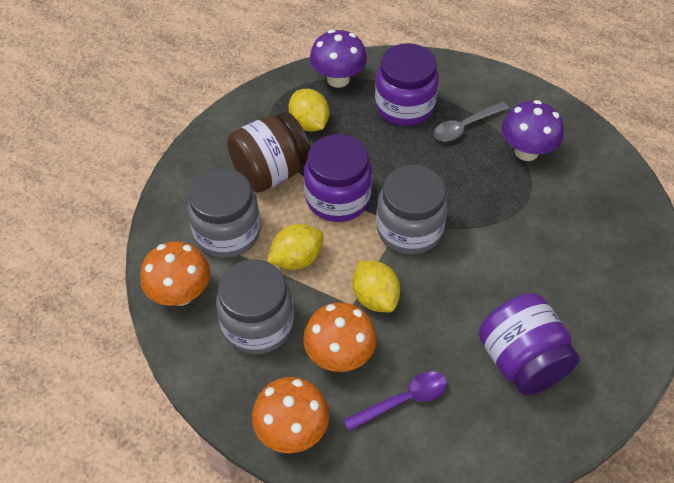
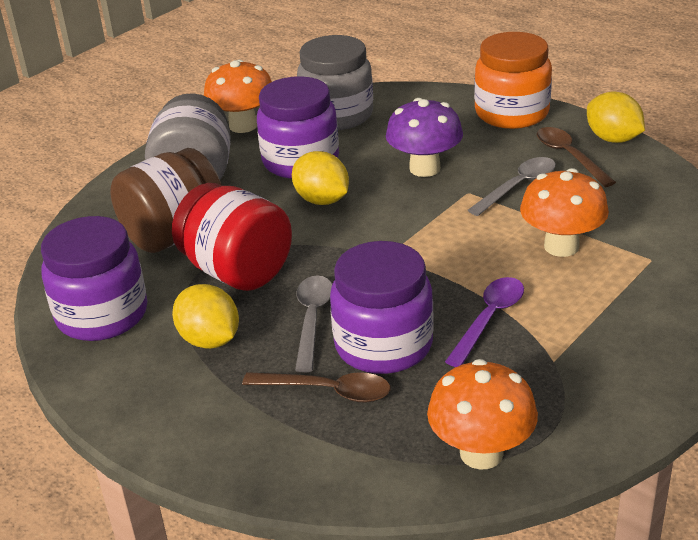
brown spoon: none = 0 -> [242,372,390,403] [537,127,616,187] = 2
grey jar: [187,168,261,258] [216,260,294,354] [376,165,448,255] = 3 -> [145,93,231,179] [297,35,373,130] = 2
grey spoon: [434,102,509,141] = 1 -> [295,275,332,372] [468,157,556,216] = 2
orange jar: none = 0 -> [474,32,552,129] = 1
purple mushroom: [310,30,367,88] [502,100,564,161] = 2 -> [386,98,463,177] = 1
red jar: none = 0 -> [172,183,292,291] = 1

